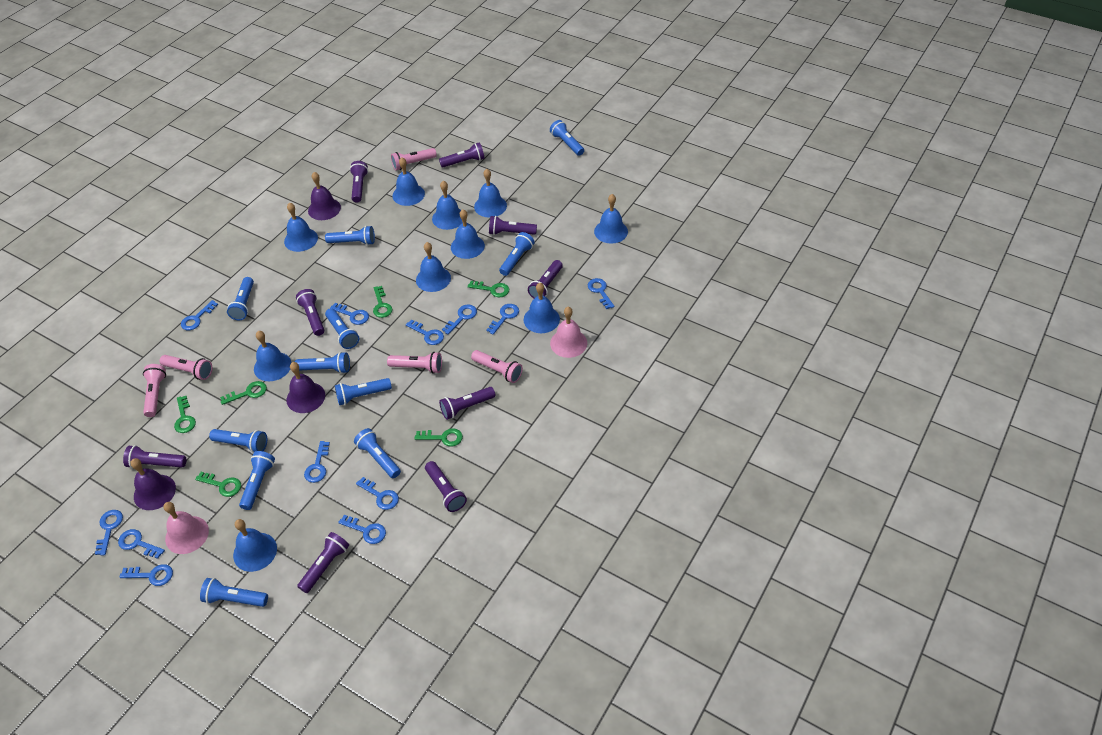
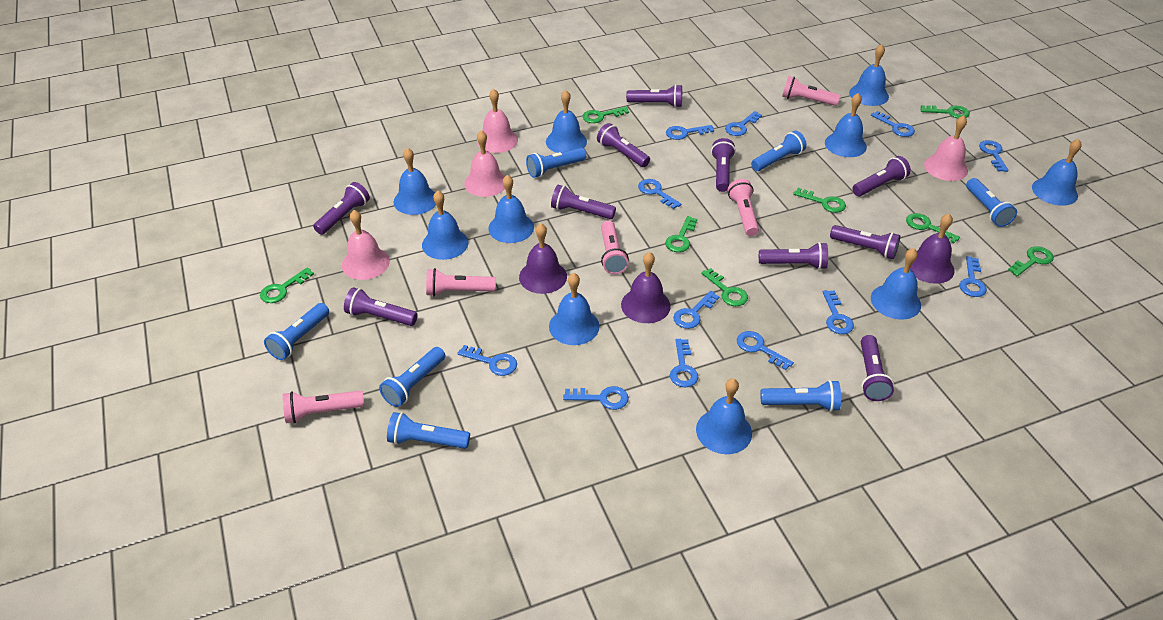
blue flashlight: [200,578,268,607] [209,429,267,453] [227,277,254,320] [239,451,275,510] [295,352,350,374] [325,226,375,245] [325,308,359,349] [335,378,392,405] [354,428,401,478] [499,232,535,276] [550,120,584,156] = 11 -> [264,303,329,360] [379,347,445,407] [387,412,470,449] [526,148,586,178] [751,131,807,171] [760,380,841,412] [966,178,1017,227] = 7
green key: [174,396,196,433] [195,472,241,497] [220,381,267,405] [373,286,392,318] [414,428,463,446] [467,281,509,297] = 6 -> [260,267,314,303] [583,107,629,123] [665,216,697,252] [701,268,748,306] [793,188,846,213] [906,213,960,243] [920,105,970,118] [1008,246,1054,276] = 8
pink bell: [163,502,209,554] [550,307,587,358] = 2 -> [342,210,390,280] [464,130,505,197] [477,88,518,153] [924,115,968,181] = 4
purple flashlight: [123,445,186,469] [296,289,325,336] [297,532,349,593] [350,161,368,202] [425,461,467,512] [439,142,485,168] [439,387,495,420] [489,216,537,235] [528,260,563,298] = 9 -> [313,182,370,235] [344,287,418,326] [551,185,616,219] [597,123,650,167] [626,84,682,108] [711,138,736,192] [759,242,828,270] [830,225,900,259] [852,156,911,196] [861,335,894,401] = 10

